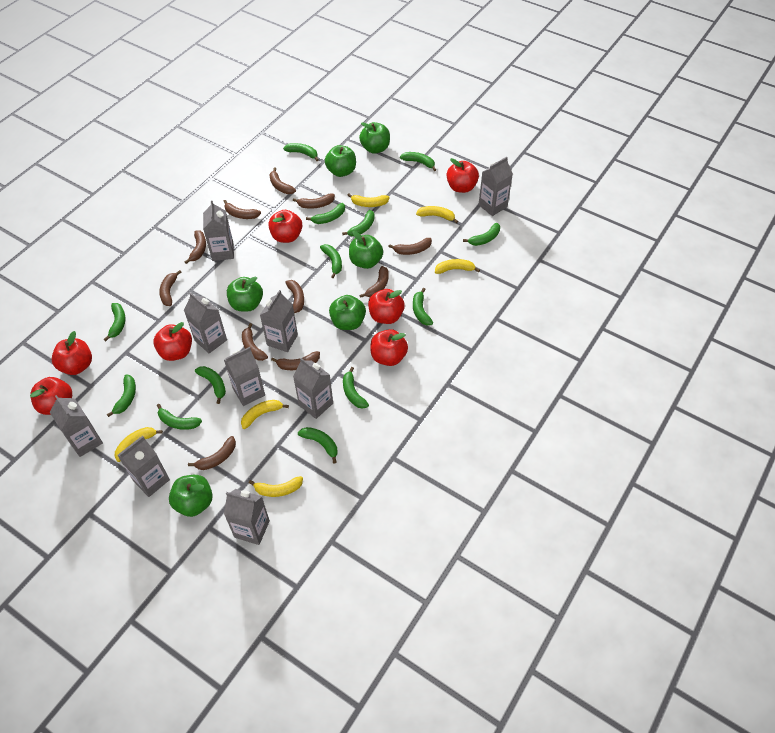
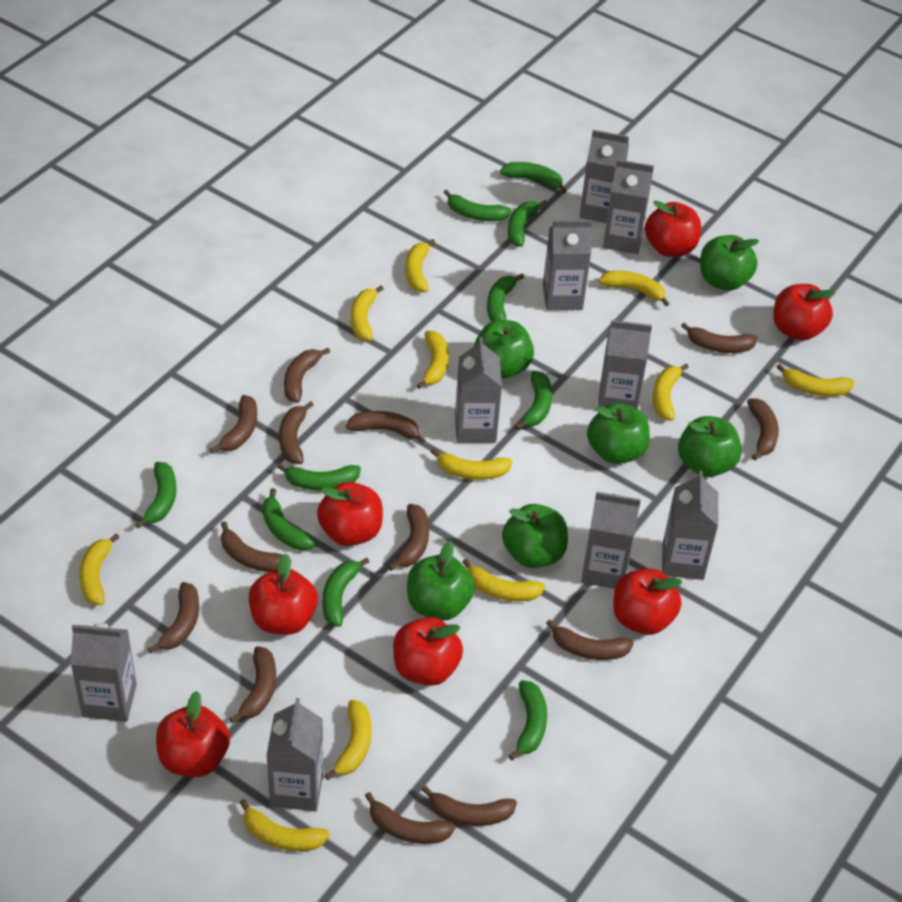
brown banana: [159,270,182,306] [184,230,206,264] [188,436,236,470] [223,200,261,219] [242,323,268,361] [270,167,296,194] [271,351,320,370] [286,280,304,314] [293,194,335,209] [359,266,389,298] [388,238,432,255] = 11 -> [148,582,199,653] [209,395,257,453] [221,521,291,572] [229,646,276,723] [279,401,314,464] [284,348,330,403] [346,411,426,444] [365,792,456,844] [388,504,429,571] [421,785,517,826] [546,620,634,660] [681,322,758,353] [747,398,779,460] = 13
green banana: [104,303,125,341] [107,374,136,417] [157,404,202,430] [195,366,226,404] [283,143,319,161] [298,427,338,463] [306,203,345,224] [320,244,342,278] [342,210,375,236] [343,367,369,409] [400,152,436,171] [413,288,433,325] [463,223,500,246] = 13 -> [135,462,177,528] [262,488,317,551] [277,463,361,491] [322,558,369,627] [444,190,511,221] [487,274,524,322] [500,162,567,193] [508,200,547,247] [509,680,547,760] [515,371,552,430] = 10
yellow banana: [115,427,163,462] [241,400,289,429] [249,476,303,497] [348,194,390,207] [416,206,458,223] [435,259,480,274] = 6 -> [79,533,120,605] [240,799,330,851] [325,700,371,780] [350,285,384,341] [405,239,435,292] [416,331,449,389] [430,448,512,480] [463,559,545,601] [599,271,669,306] [653,363,689,421] [777,364,854,396] = 11

